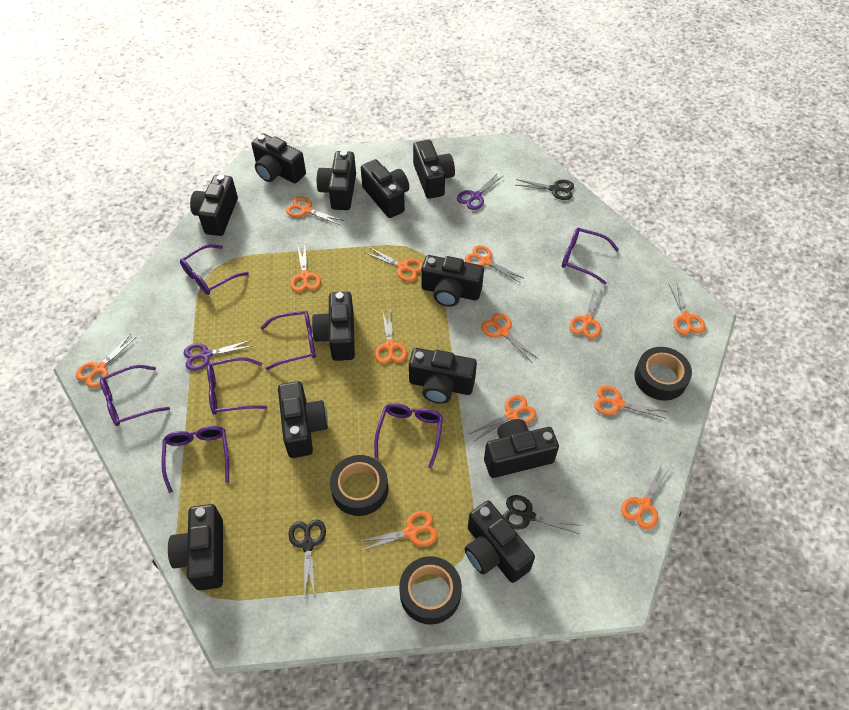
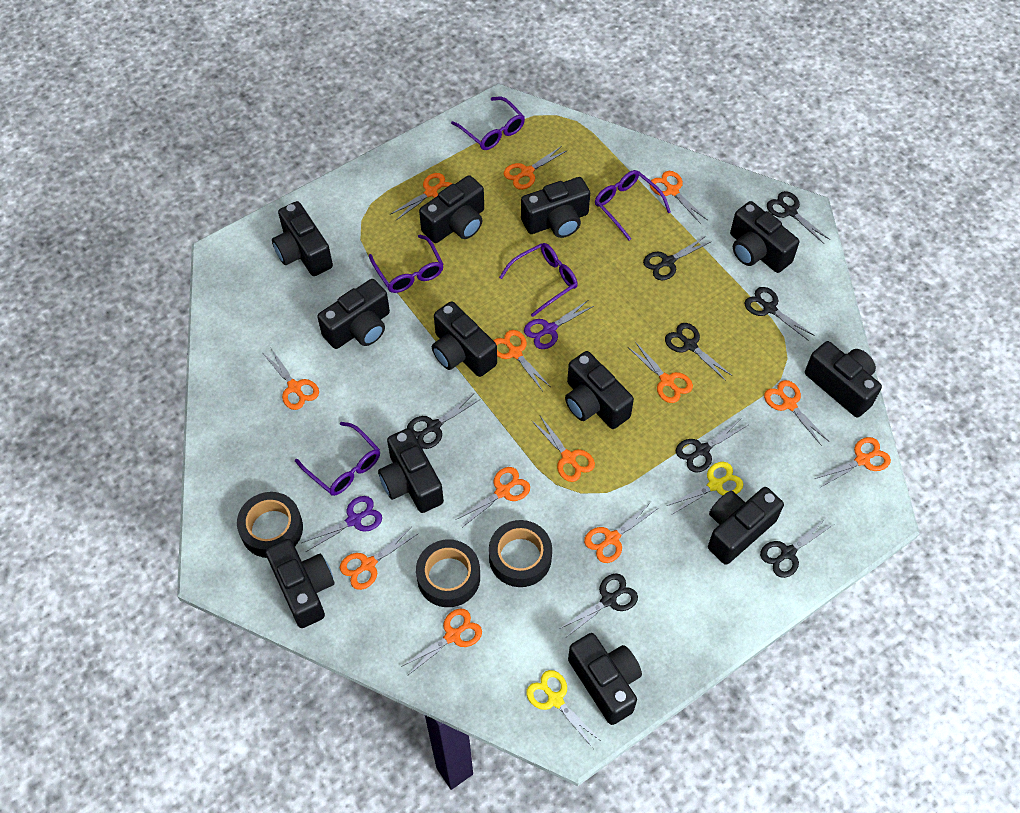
black scissors: [289,519,326,597] [503,495,582,534] [516,179,574,200] = 3 -> [407,394,479,449] [559,574,638,636] [643,236,712,280] [665,323,733,381] [676,418,748,473] [744,287,815,341] [760,518,834,578] [767,191,830,244] = 8
purple glasses: [100,365,170,426] [162,426,229,493] [180,244,249,295] [207,357,267,415] [260,311,316,370] [374,403,443,469] [562,228,619,284] = 7 -> [295,422,380,496] [369,234,444,293] [451,97,525,150] [499,243,578,317] [595,170,671,241] = 5
yellow scissors: none = 0 -> [526,670,602,749] [667,462,743,514] = 2

